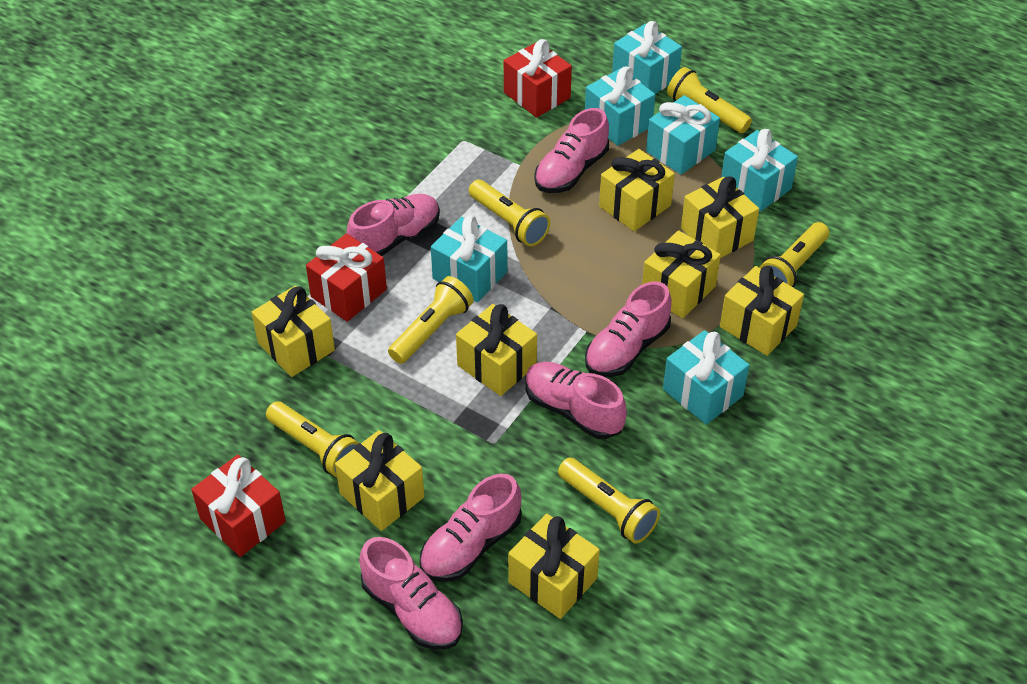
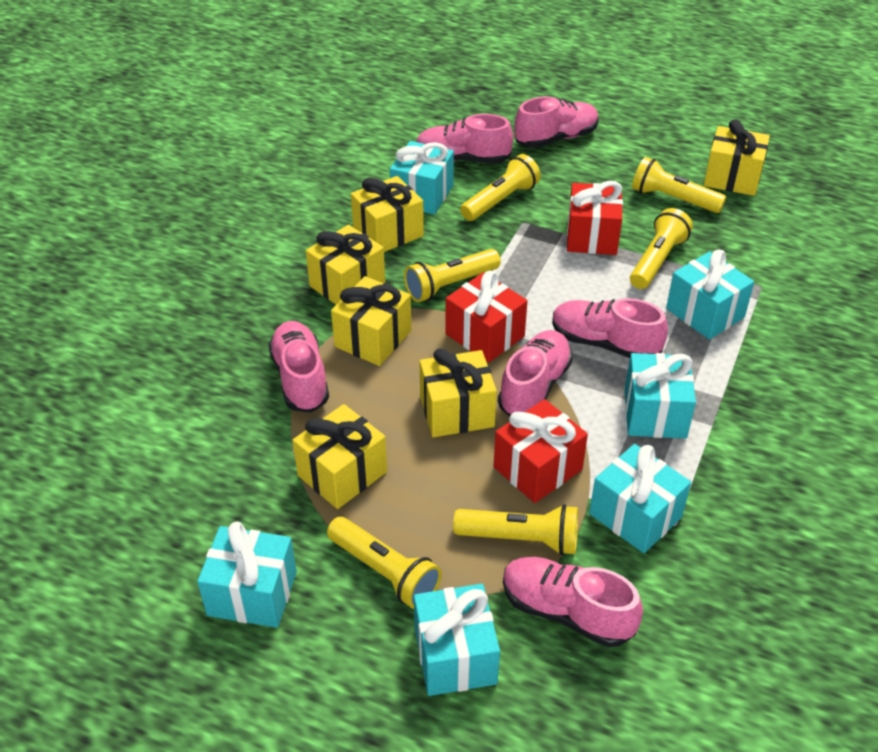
yellow gift: [252,286,335,377] [335,430,424,531] [456,304,537,396] [508,513,600,619] [599,149,675,231] [642,230,721,318] [681,176,759,258] [720,266,804,356] = 8 -> [293,404,387,509] [306,225,385,305] [331,276,411,366] [351,176,424,252] [419,348,497,437] [704,119,770,196] = 6

